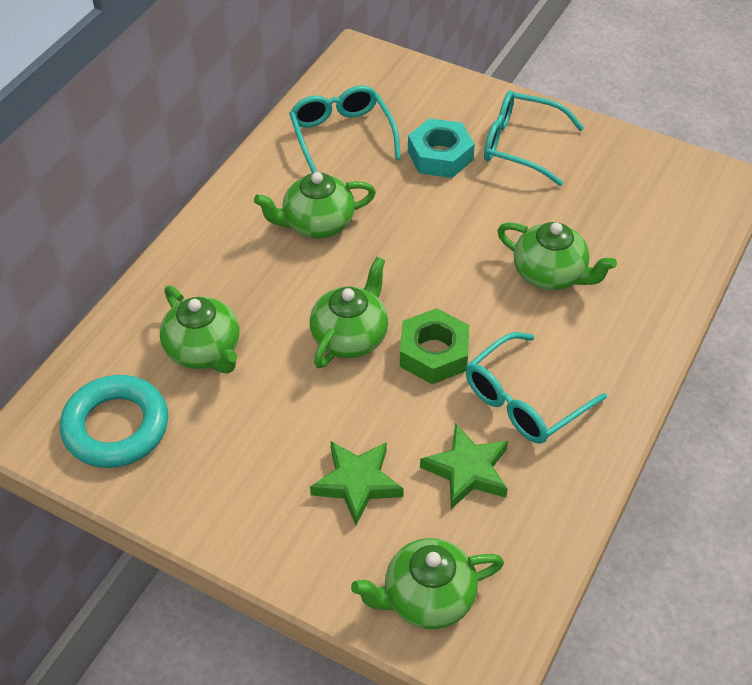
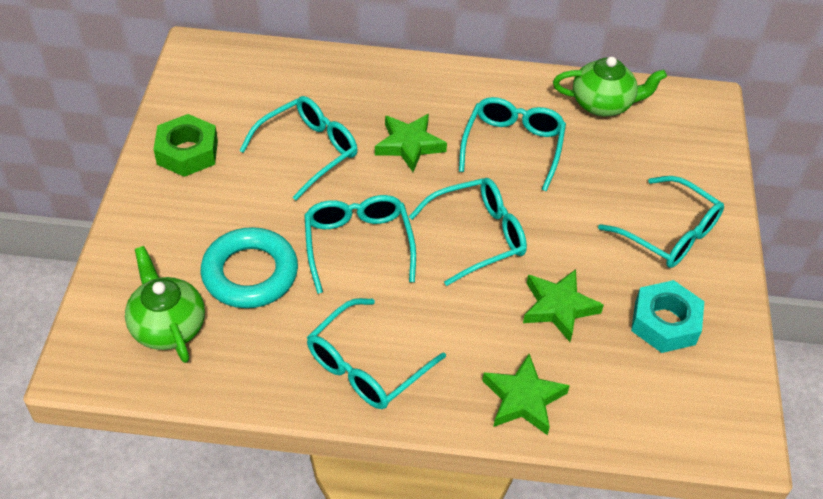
green star: [310,441,404,525] [420,423,508,509] = 2 -> [375,114,447,172] [482,354,570,435] [523,269,604,342] = 3
green teapot: [160,286,239,374] [254,172,376,238] [310,257,388,368] [351,538,504,629] [497,222,617,290] = 5 -> [125,246,205,363] [553,56,667,116] = 2
turquoise glasses: [289,86,401,173] [466,332,607,444] [484,91,584,186] = 3 -> [239,96,358,200] [304,195,416,294] [307,298,446,409] [409,178,527,286] [459,97,566,191] [598,176,724,268] = 6

